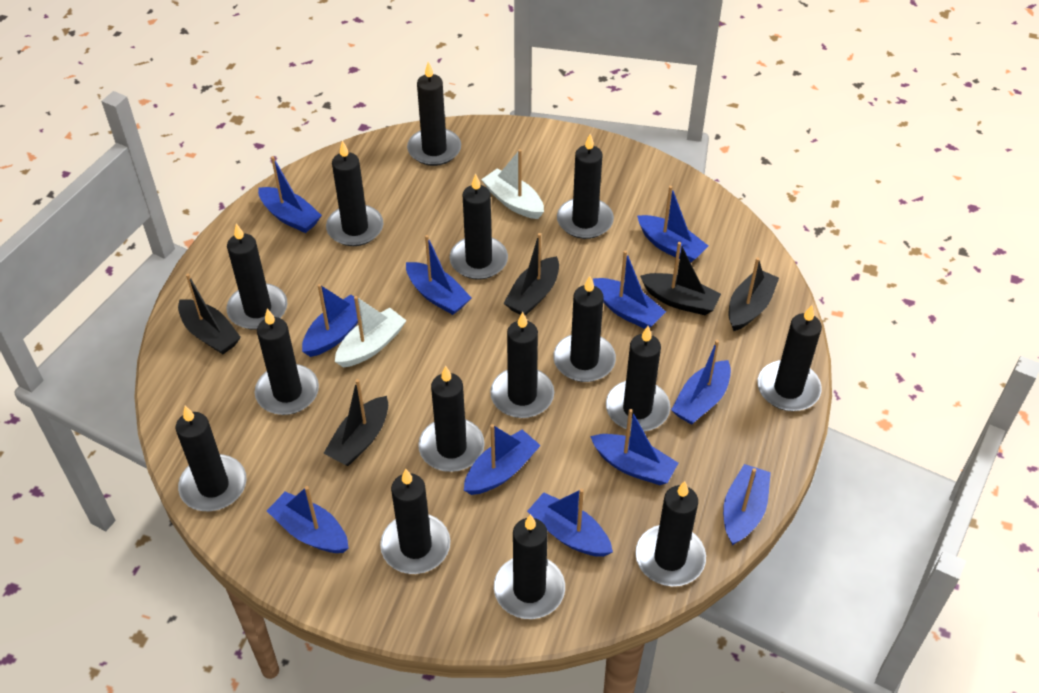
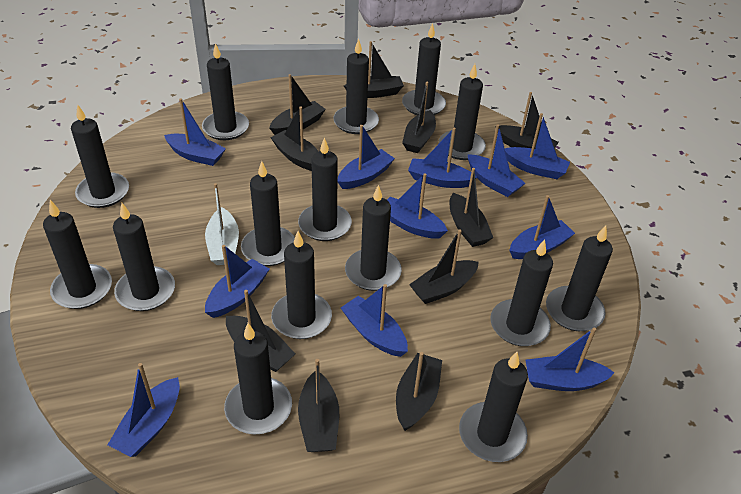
black boat: [178,274,241,354] [323,379,388,466] [504,233,559,316] [640,242,721,315] [728,258,779,331] = 5 -> [226,290,295,372] [269,74,326,135] [270,106,318,171] [298,359,339,452] [344,41,404,98] [396,352,442,431] [402,82,436,153] [409,229,479,304] [450,168,493,247] [498,92,559,149] = 10
white boat: [335,296,407,367] [481,149,544,219] = 2 -> [205,183,239,265] = 1

